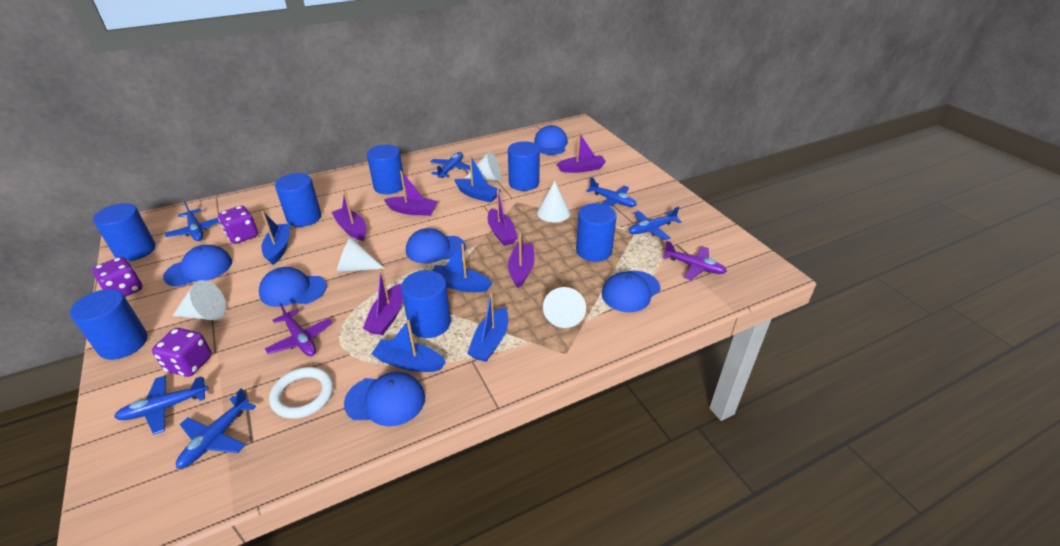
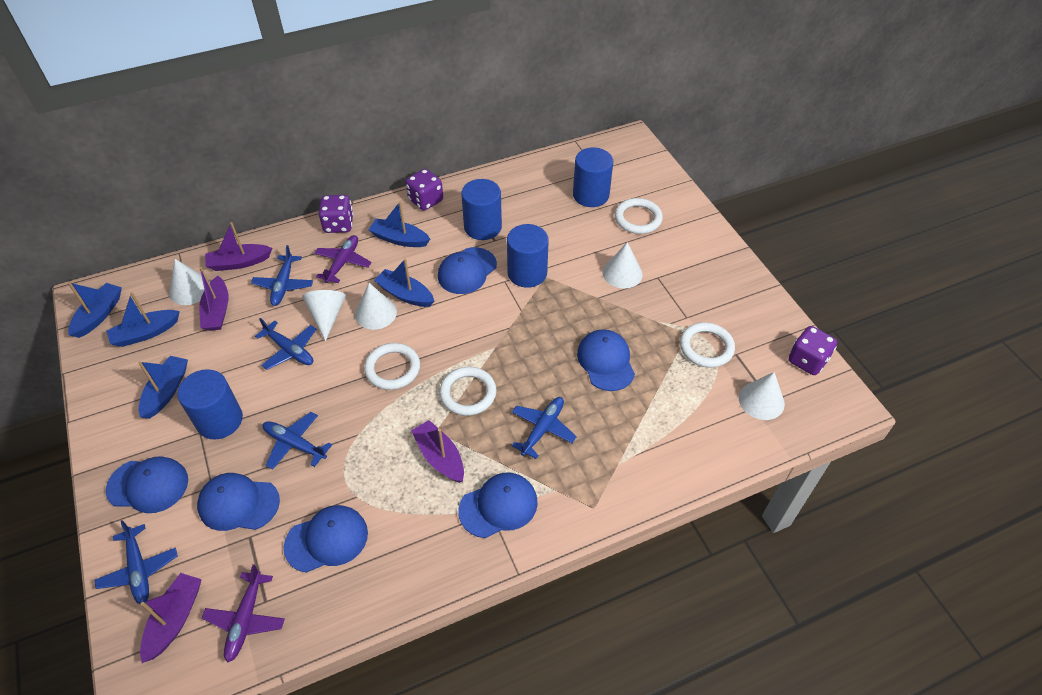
blue cylinder: [70,289,147,360] [93,203,156,261] [275,173,321,227] [367,145,405,194] [401,270,451,338] [508,141,540,191] [576,203,617,262] = 7 -> [177,369,243,440] [461,179,502,240] [507,224,549,288] [573,148,613,207] = 4
blue plane: [114,375,208,435] [165,202,219,241] [176,388,256,469] [430,152,470,178] [586,177,637,207] [629,207,682,240] = 6 -> [94,520,178,604] [251,245,313,306] [255,318,316,370] [262,412,332,470] [512,397,577,459] = 5
purple boat: [331,191,366,241] [363,268,403,335] [384,171,438,216] [488,189,518,246] [508,232,534,288] [557,132,606,173] = 6 -> [140,573,202,663] [199,267,229,331] [205,222,272,271] [411,420,464,483] = 4
white ring: [269,367,334,419] = 1 -> [364,343,420,390] [439,367,496,416] [615,198,663,234] [680,322,735,368] = 4

